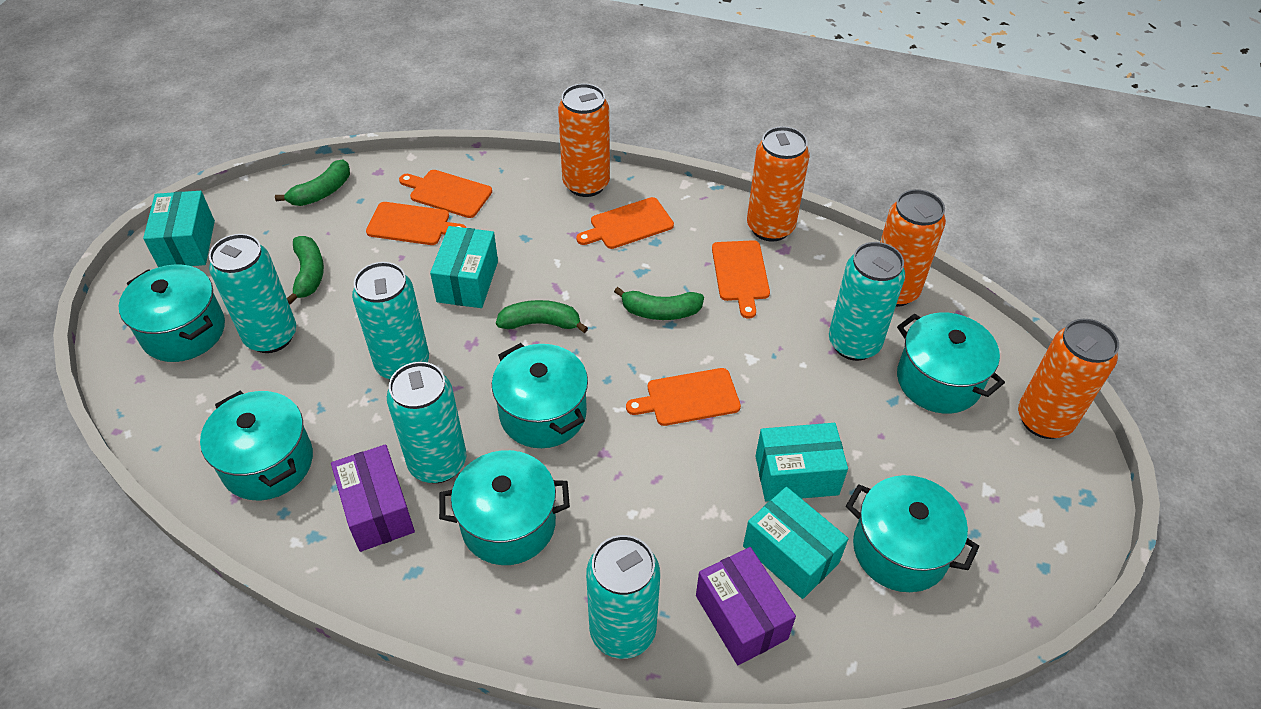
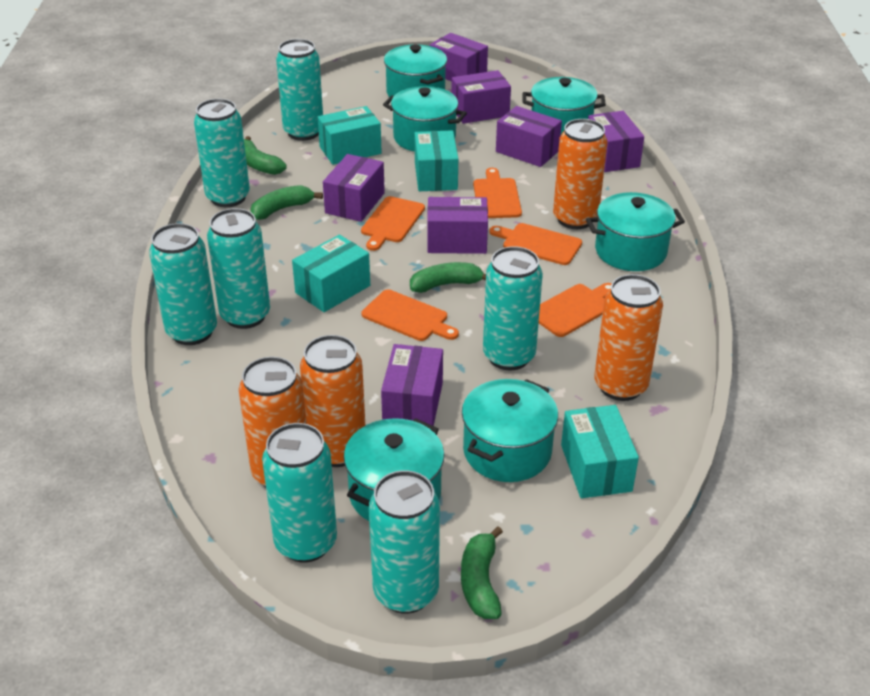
purple box: [331,444,415,552] [696,547,796,665] = 2 -> [323,154,385,222] [381,344,443,426] [427,197,488,254] [430,33,488,81] [451,70,511,124] [496,106,562,167] [588,111,644,172] = 7
turquoise can: [209,234,296,353] [352,262,429,379] [387,362,467,483] [586,535,660,659] [829,242,905,361] = 5 -> [149,223,217,345] [194,99,250,207] [207,208,270,329] [262,423,337,563] [276,39,323,141] [369,470,440,614] [483,246,543,370] = 7

